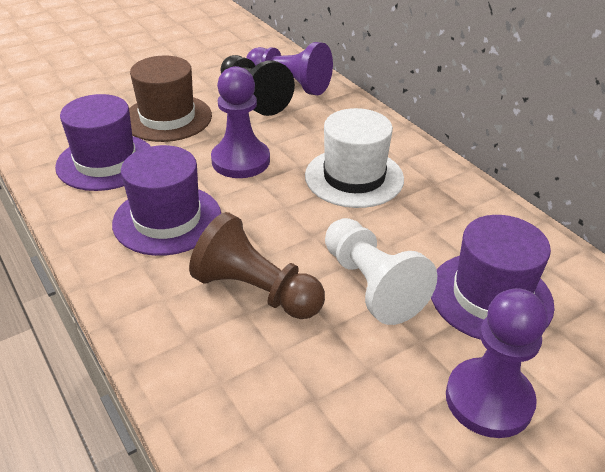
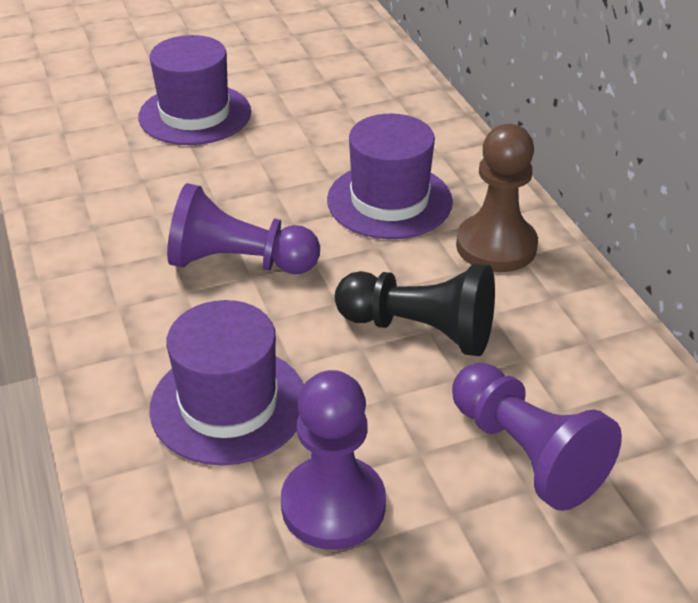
brown hat: [129,55,212,142] = 1 -> none = 0
white hat: [305,108,404,208] = 1 -> none = 0
white pawn: [325,218,437,325] = 1 -> none = 0

